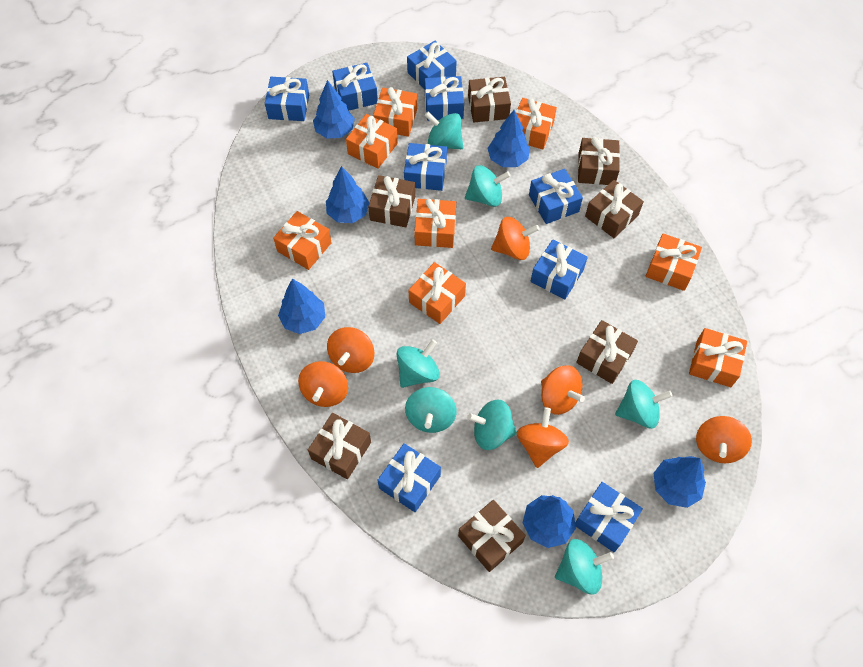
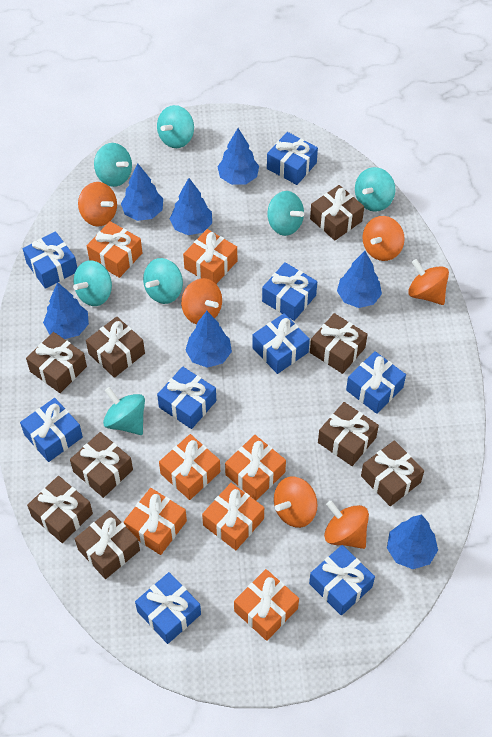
blue tree: [278,279,325,334] [313,80,355,139] [326,166,369,223] [487,110,530,167] [523,495,576,548] [653,456,706,508] = 6 -> [43,282,89,339] [121,164,163,221] [170,178,212,235] [185,311,232,368] [217,128,259,185] [337,251,382,308] [387,515,438,569] = 7
brown gift: [308,413,371,479] [368,175,415,227] [458,500,526,572] [468,77,511,122] [576,320,638,384] [578,137,620,185] [585,180,644,238] = 7 -> [26,332,87,393] [27,476,93,543] [70,432,133,498] [75,510,140,579] [86,316,145,378] [310,185,364,241] [310,313,368,374] [318,402,379,466] [361,440,424,506] = 9
orange gift: [273,211,332,270] [346,114,398,169] [373,87,417,137] [408,262,466,324] [414,199,456,248] [516,98,557,150] [646,233,702,291] [689,328,747,387] = 8 -> [87,221,142,278] [124,488,187,555] [159,434,220,500] [183,229,237,284] [202,483,264,550] [225,435,286,501] [234,569,299,641] = 7

